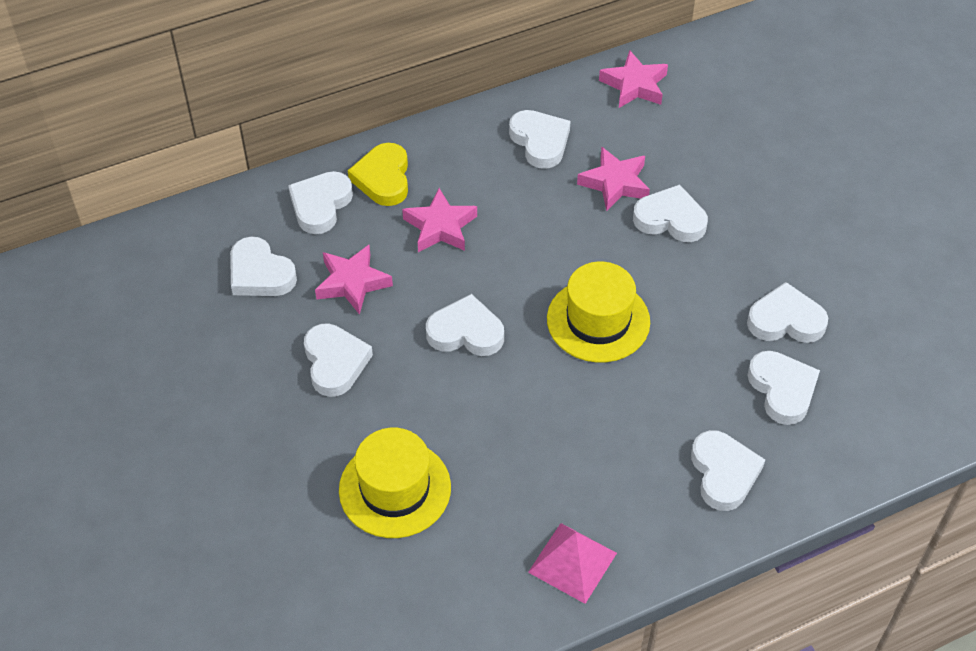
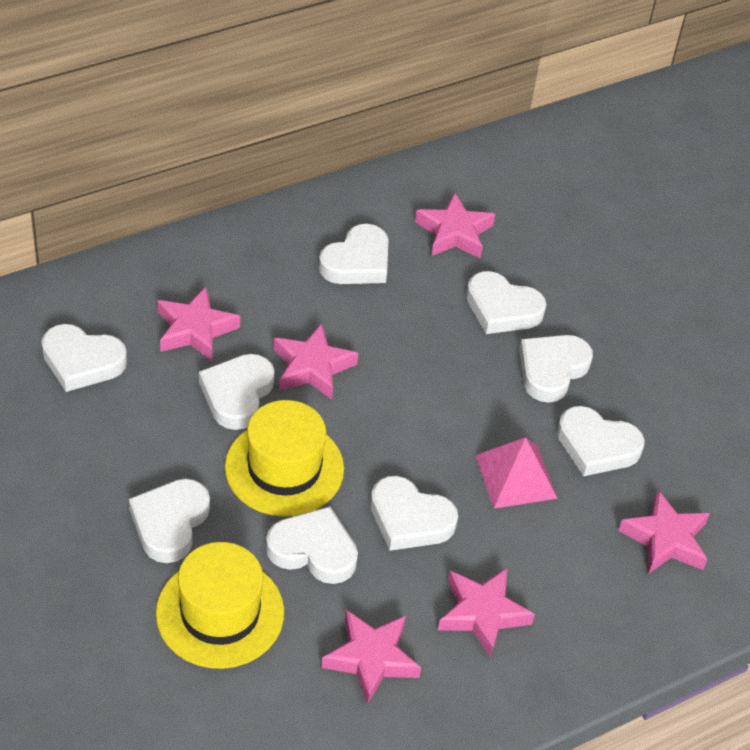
pink star: [315,245,393,315] [402,188,477,252] [577,147,650,211] [599,50,668,108] = 4 -> [157,287,240,361] [273,323,358,400] [321,610,421,705] [415,192,495,259] [438,567,535,658] [618,490,710,574] = 6
yellow heart: [348,143,408,206] = 1 -> none = 0

